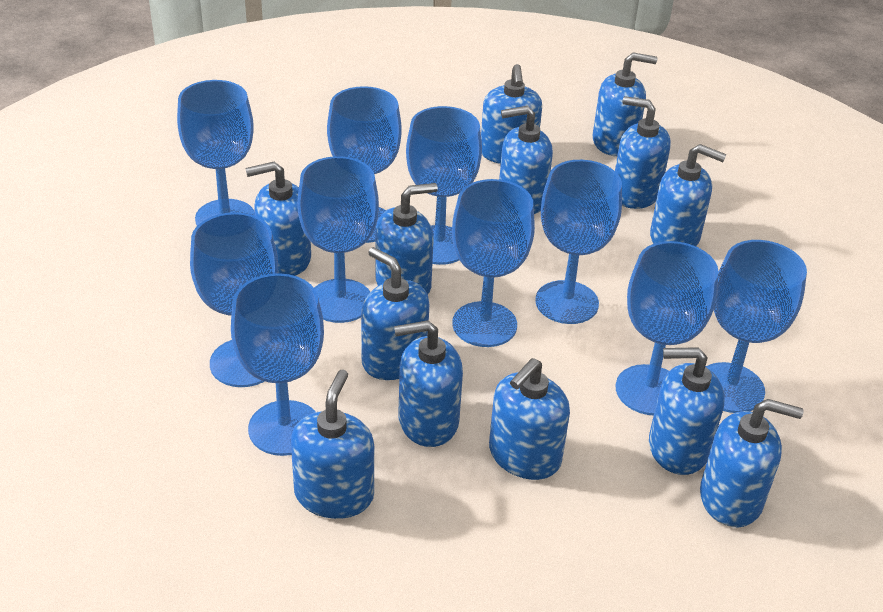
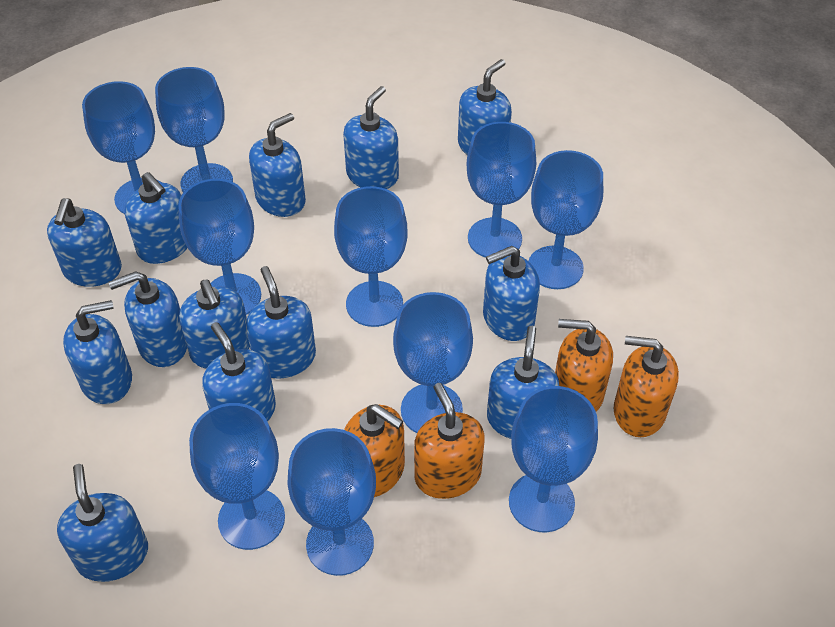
orange soap dispenser: none = 0 -> [344,404,405,497] [414,383,485,499] [555,319,613,412] [614,336,679,437] = 4

